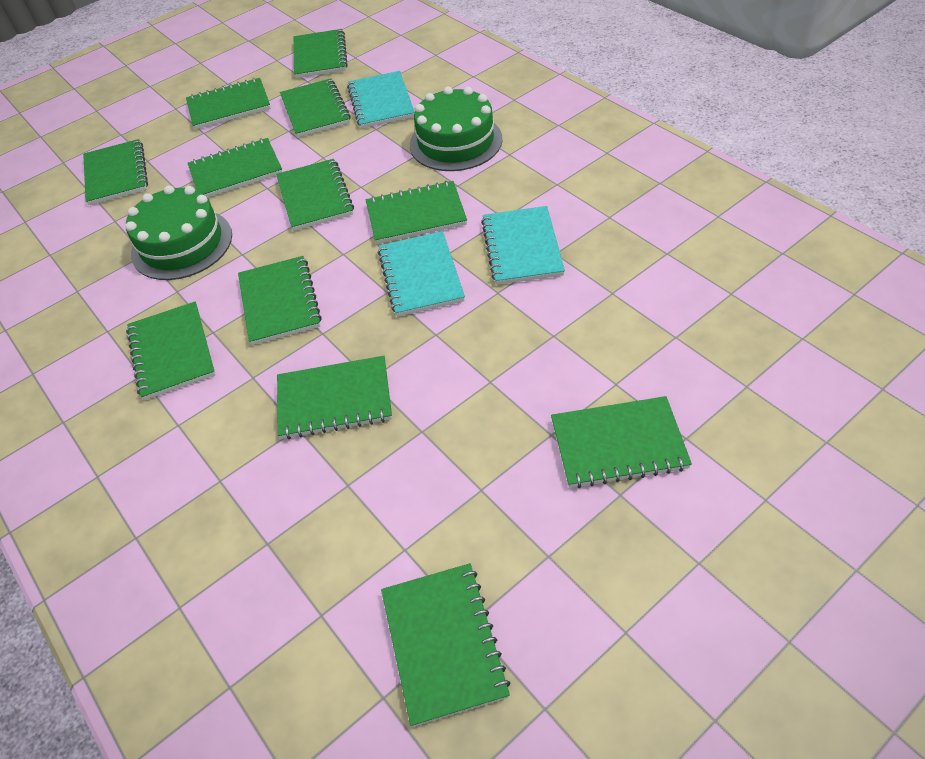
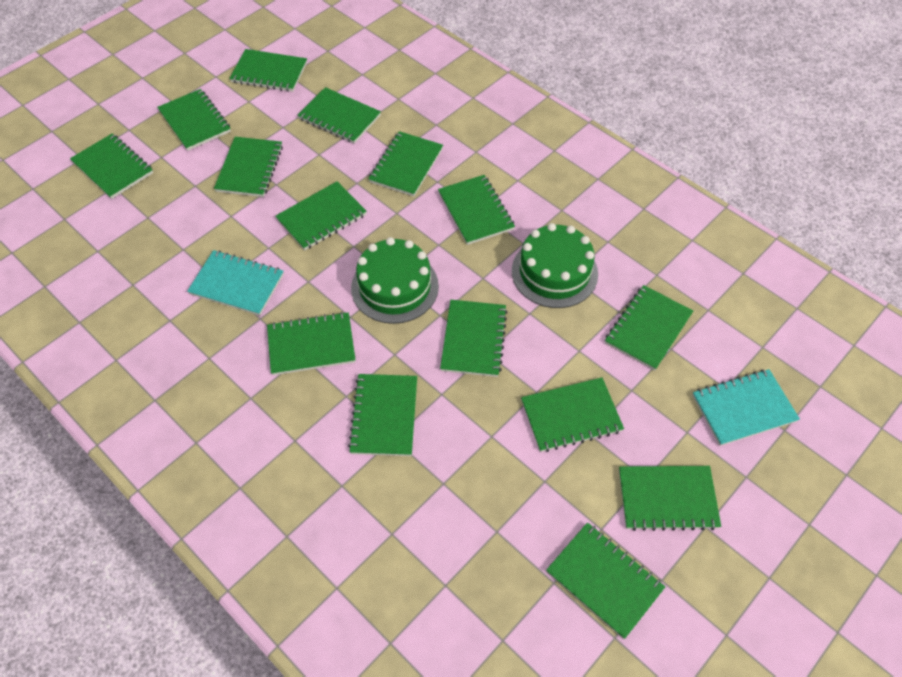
green notebook: [83,139,148,205] [126,301,216,400] [186,78,271,130] [188,138,282,198] [238,256,322,345] [276,159,354,231] [277,356,392,440] [280,79,351,138] [294,29,348,78] [366,181,467,244] [381,563,510,727] [551,396,692,488] = 12 -> [70,134,153,199] [157,89,231,151] [214,137,283,197] [229,49,307,92] [267,312,356,375] [275,181,367,250] [298,87,381,144] [348,374,417,456] [368,131,443,196] [438,175,515,245] [440,300,508,377] [521,378,624,452] [546,522,665,639] [605,285,693,370] [619,466,721,531] = 15
turquoise notebook: [347,71,415,128] [378,231,465,317] [481,206,565,285] = 3 -> [187,250,284,316] [692,369,800,446] = 2

